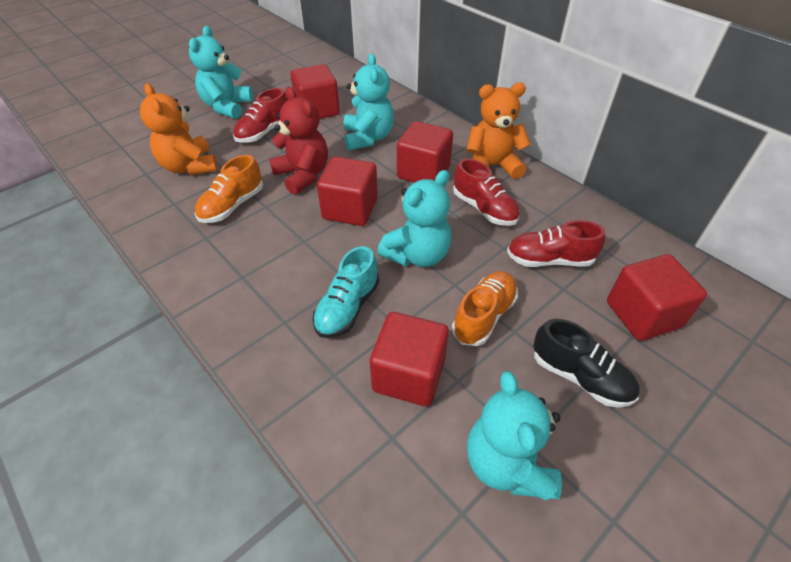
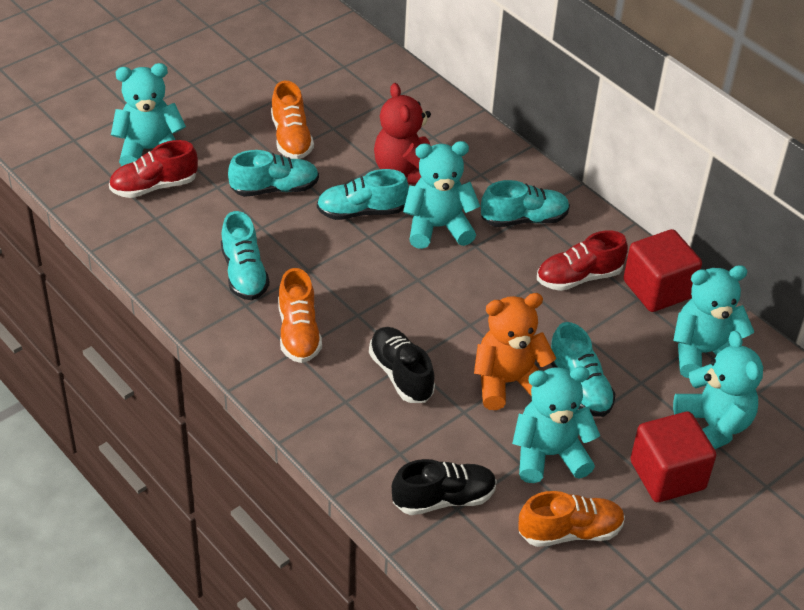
black shoe: [533,319,640,408] = 1 -> [369,327,435,403] [392,459,497,515] = 2
orange shoe: [195,155,263,223] [452,271,518,346] = 2 -> [271,81,314,159] [278,268,322,363] [519,491,625,547] = 3
orange teddy bear: [140,83,218,175] [466,82,531,179] = 2 -> [474,293,556,410] = 1
red cube: [290,64,340,119] [317,156,378,226] [370,312,449,407] [397,121,453,183] [607,254,707,341] = 5 -> [623,229,702,312] [631,412,716,502] = 2
red shoe: [233,88,288,143] [453,159,520,226] [507,220,605,267] = 3 -> [109,140,198,198] [537,231,628,291] = 2
turquoise shoe: [312,246,379,338] = 1 -> [221,211,270,300] [228,150,319,197] [317,169,409,220] [481,180,570,227] [551,322,615,417] = 5
turquoise teddy bear: [189,26,253,119] [344,53,394,151] [377,170,451,267] [467,371,562,500] = 4 -> [111,63,186,166] [403,141,481,249] [512,366,600,483] [673,265,754,378] [673,331,763,449] = 5

